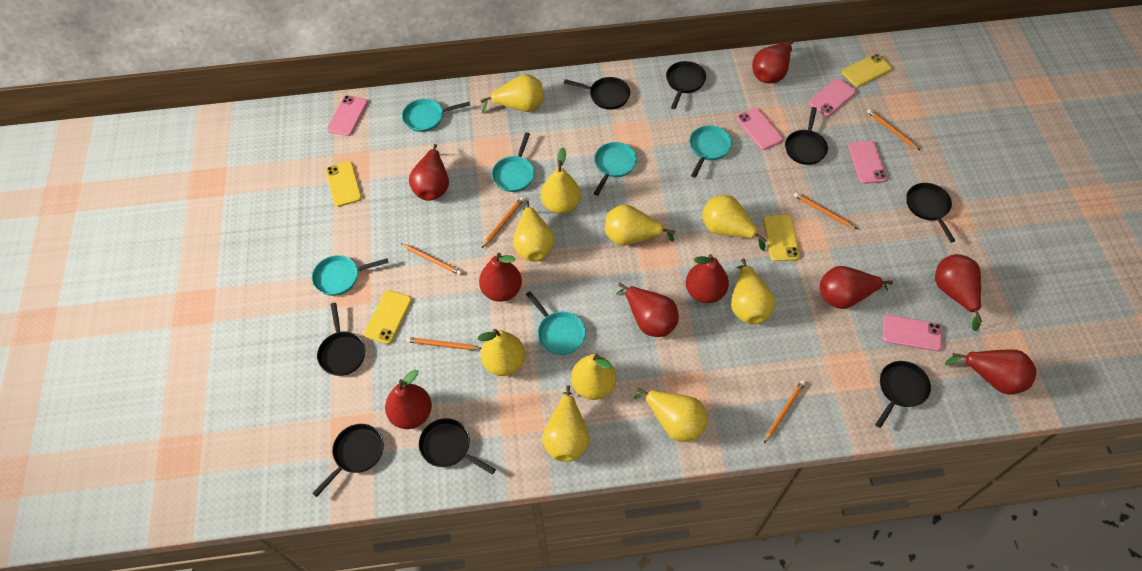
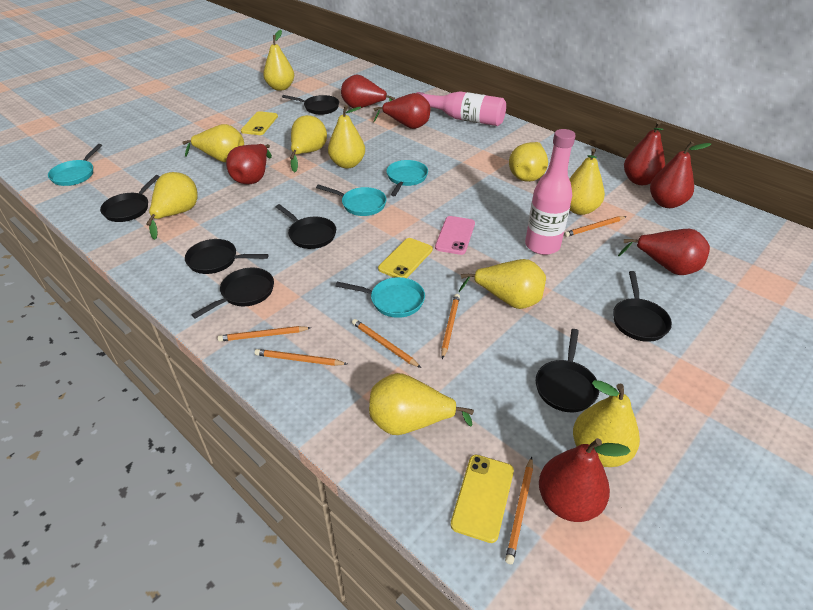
black pan: [312,424,384,497] [317,303,365,376] [419,418,496,474] [564,77,630,110] [666,61,706,109] [785,107,828,165] [875,361,931,428] [907,183,955,242] = 8 -> [100,175,160,222] [185,239,269,274] [192,268,274,319] [276,204,336,249] [282,95,339,115] [536,329,600,412] [613,271,672,342] = 7
pink bottle: none = 0 -> [417,91,506,126] [525,129,576,255] = 2
pink phone: [327,95,368,136] [736,108,783,150] [808,78,857,117] [848,141,887,184] [883,315,942,351] = 5 -> [435,216,475,255] = 1
red pear: [385,370,432,429] [409,144,449,201] [479,253,522,302] [616,283,679,337] [686,254,729,303] [752,40,794,83] [820,266,893,309] [935,254,982,331] [945,349,1037,394] = 9 -> [226,144,272,184] [341,75,395,108] [373,93,430,129] [539,438,631,522] [618,229,710,275] [624,121,665,185] [650,141,711,208] = 7
turquoise pan: [312,255,388,296] [402,99,470,132] [492,132,535,192] [526,291,586,355] [594,142,637,196] [690,125,732,178] = 6 -> [48,144,102,186] [316,185,387,216] [336,277,425,318] [386,160,428,196] = 4
yellow phone: [326,161,362,207] [364,290,412,344] [763,215,800,262] [841,54,892,87] = 4 -> [241,111,278,135] [378,238,433,278] [450,455,514,543] = 3

